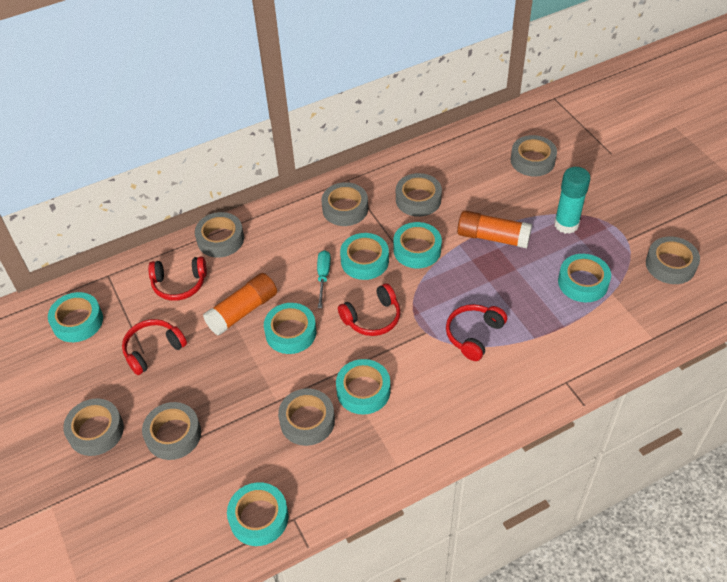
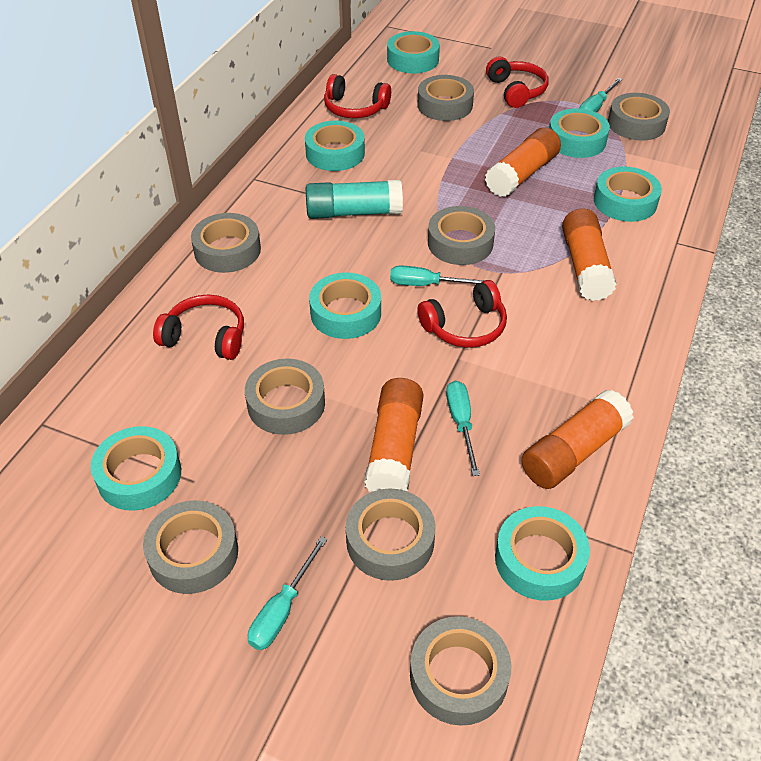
orange glue stick: [203,273,277,335] [457,210,532,248] = 2 -> [364,378,424,492] [485,127,561,197] [521,390,634,489] [562,209,617,301] = 4
turquoise screwdriver: [317,250,331,308] = 1 -> [248,536,327,650] [390,265,485,286] [446,381,480,476] [580,78,622,112] = 4

